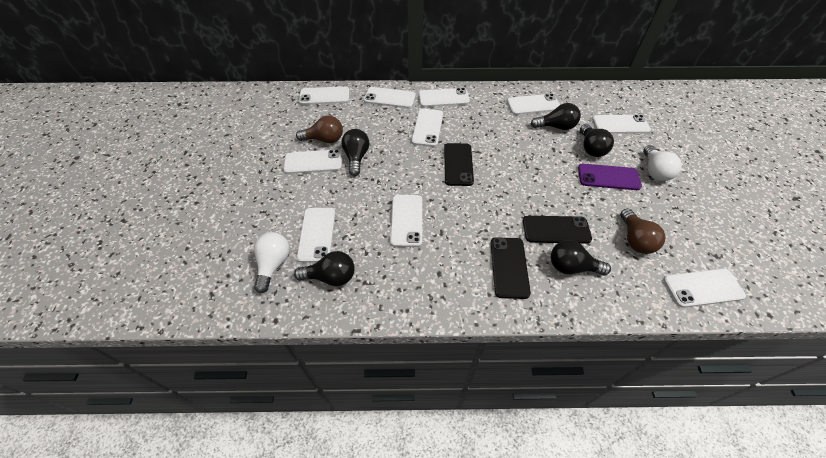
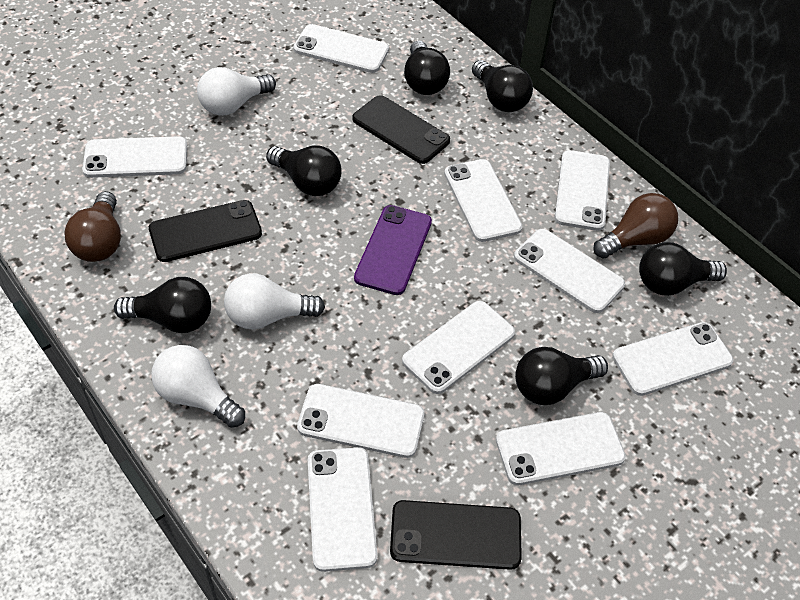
black light bulb: [294,251,355,286] [341,129,369,176] [531,103,581,130] [551,240,611,276] [580,124,614,157] = 5 -> [114,277,211,333] [266,145,342,196] [404,40,450,95] [472,60,533,112] [515,347,608,405] [639,242,727,296] = 6
white light bulb: [254,232,290,293] [643,145,682,181] = 2 -> [151,345,245,428] [197,67,276,116] [224,273,325,330] = 3

